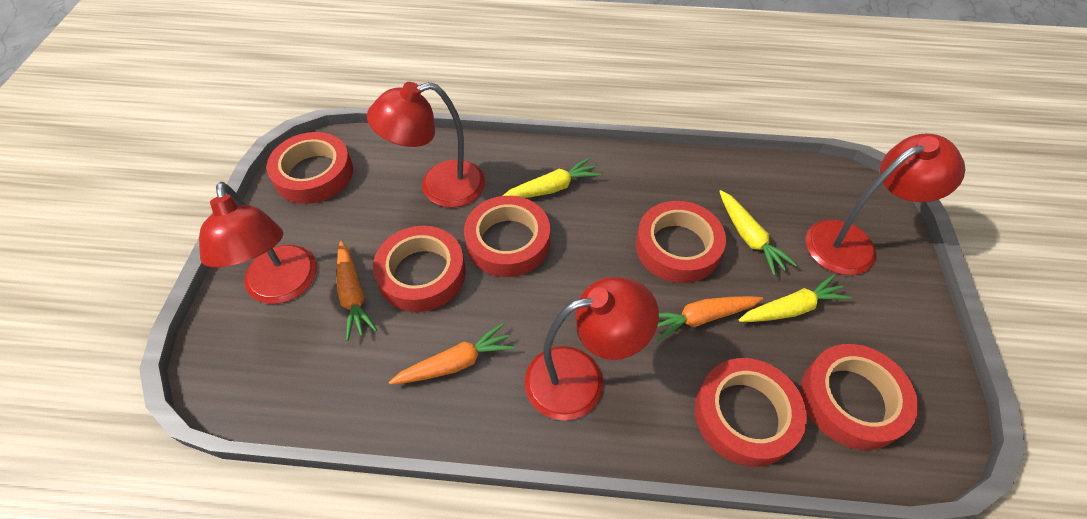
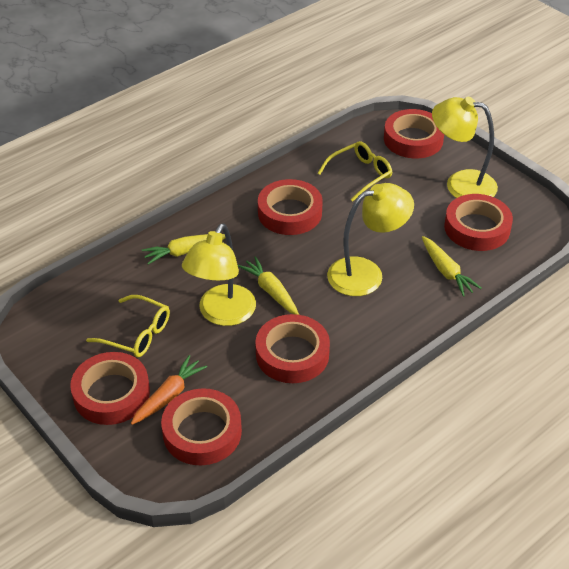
orange carrot: [337,241,377,341] [389,323,515,385] [657,296,763,341] = 3 -> [131,355,207,425] = 1
red lamp: [199,182,317,304] [367,82,485,208] [524,277,659,421] [806,133,965,275] = 4 -> none = 0
yellow glasses: none = 0 -> [86,295,170,357] [317,141,392,202] = 2
yellow lamp: none = 0 -> [182,223,256,326] [327,183,414,296] [432,97,498,198] = 3

